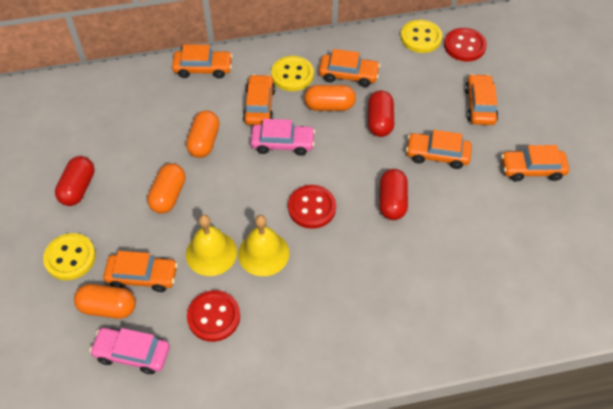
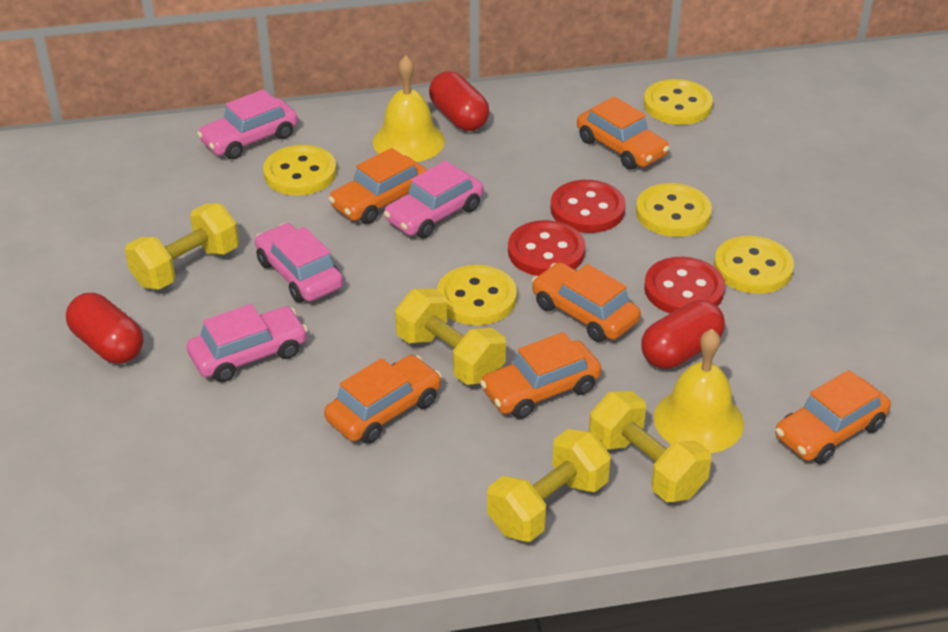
orange capsule: [74,284,136,319] [147,163,186,214] [186,110,220,158] [304,85,356,111] = 4 -> none = 0
orange car: [103,251,178,292] [172,45,233,79] [243,74,275,125] [319,49,380,87] [406,130,472,169] [465,74,498,125] [501,145,569,182] = 7 -> [324,355,442,444] [328,148,427,224] [480,332,602,419] [532,262,641,342] [577,96,670,170] [775,370,891,464] = 6
pink car: [89,328,170,374] [251,119,315,156] = 2 -> [187,304,308,382] [197,89,298,159] [255,223,343,303] [384,161,483,239] = 4
yellow button: [43,233,96,280] [271,56,314,91] [401,20,442,53] = 3 -> [263,145,337,196] [437,265,517,325] [636,183,712,237] [644,79,713,125] [714,236,794,294] = 5
yellow dumbbell: none = 0 -> [125,203,239,290] [395,288,506,385] [487,429,611,542] [589,391,711,502] = 4

